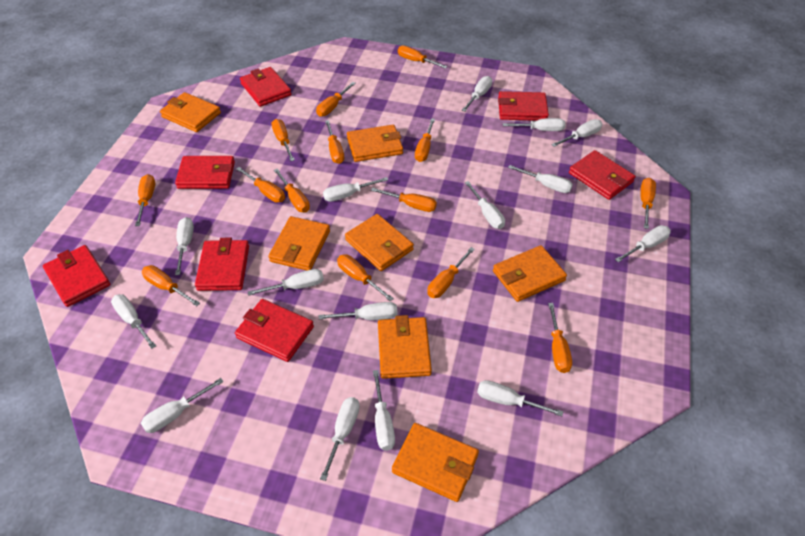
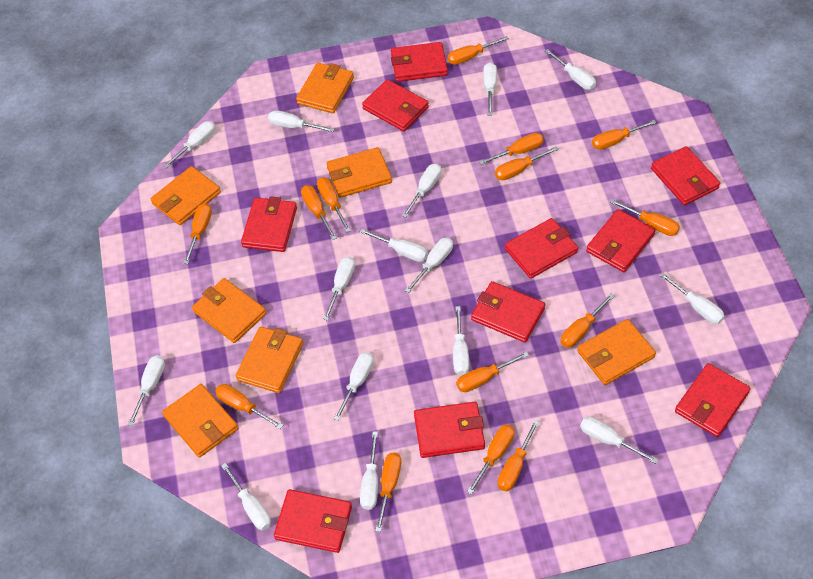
red wallet: [43,245,110,307] [175,156,235,189] [195,238,249,291] [235,299,314,362] [240,67,292,107] [498,91,549,121] [569,150,635,200] = 7 -> [241,196,297,252] [274,489,352,553] [362,79,429,131] [391,42,448,82] [414,402,485,458] [471,281,545,343] [505,218,578,279] [586,209,656,272] [651,146,720,205] [675,363,751,437] = 10

